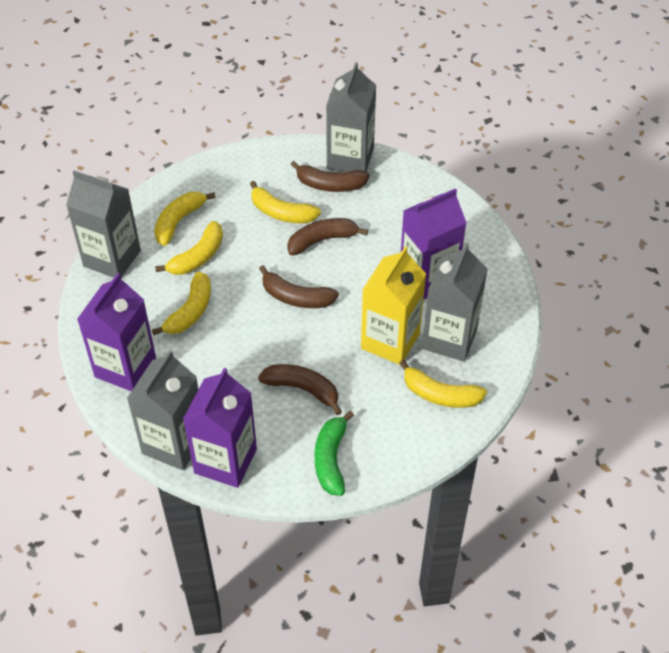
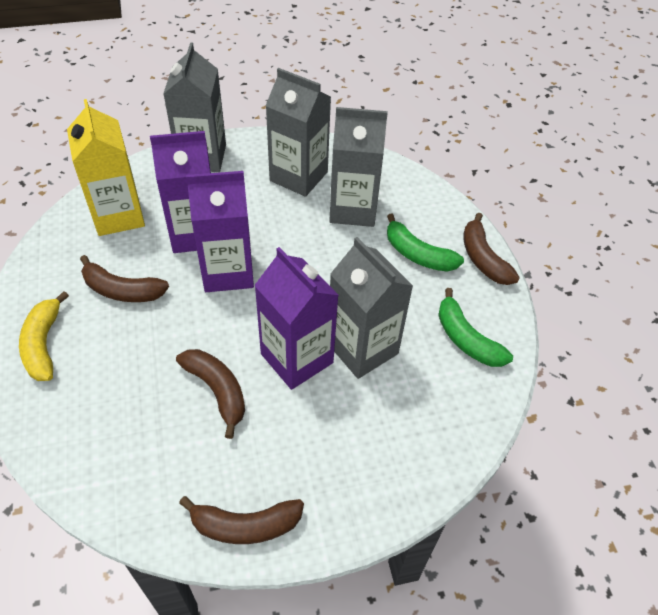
green banana: [315,411,354,496] = 1 -> [387,213,464,272] [438,288,513,367] = 2
yellow banana: [152,271,211,335] [154,192,216,246] [155,221,223,275] [250,181,321,223] [399,360,487,408] = 5 -> [19,291,69,381] = 1

